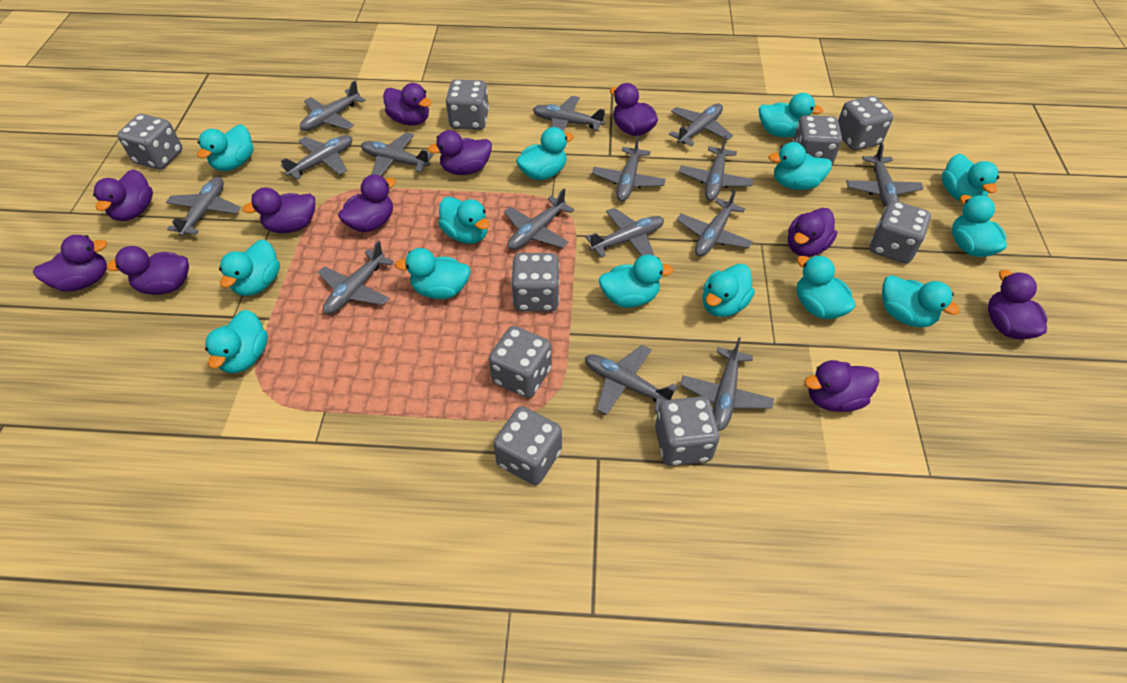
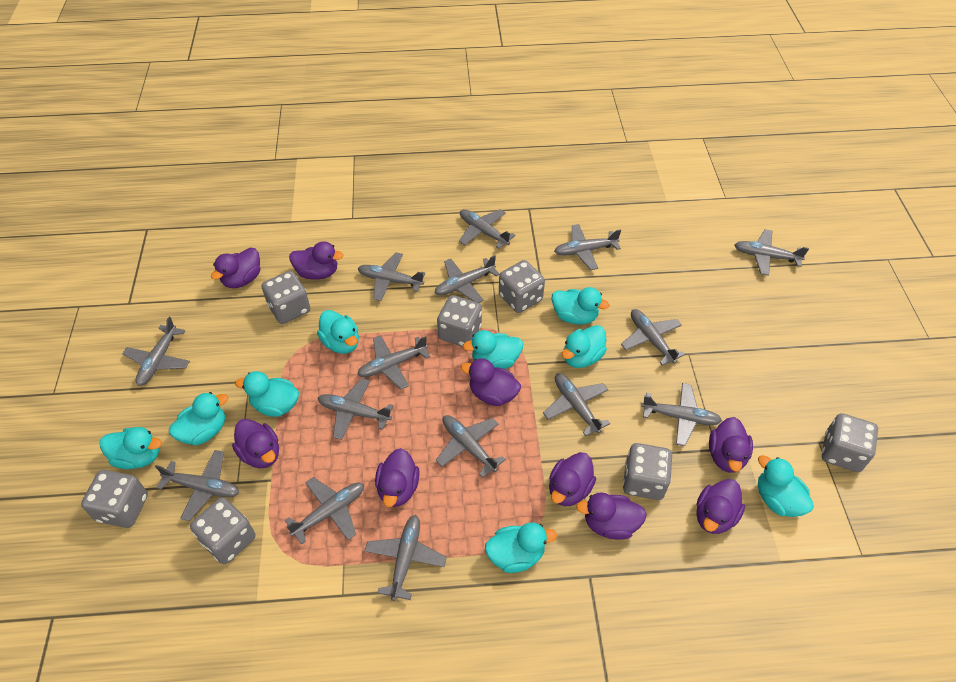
grey dice: [117,114,182,170] [446,79,489,130] [489,326,552,398] [493,406,562,485] [511,253,560,311] [655,396,720,466] [792,115,842,165] [838,96,893,150] [869,200,931,264] = 9 -> [81,470,148,528] [190,498,255,564] [262,271,310,324] [437,295,482,347] [499,260,545,313] [623,443,672,500] [822,413,878,472] = 7
purple duck: [33,235,107,292] [93,169,153,221] [106,246,189,295] [243,187,315,234] [338,175,396,232] [383,83,431,125] [428,130,492,175] [610,83,658,136] [788,208,837,257] [805,360,880,412] [988,270,1048,340] = 11 -> [211,248,260,288] [232,419,279,468] [289,241,343,280] [375,448,420,507] [461,358,521,406] [549,452,596,506] [576,492,647,540] [696,479,745,534] [709,417,753,473] = 9
turquoise duck: [197,124,253,171] [205,310,268,373] [219,240,280,296] [395,248,471,299] [438,197,490,244] [516,127,574,180] [599,255,674,308] [703,264,755,317] [759,93,823,137] [768,142,832,190] [797,255,856,319] [882,275,960,327] [941,154,999,202] [952,195,1007,257] = 14 -> [100,427,162,469] [169,392,228,445] [235,371,299,417] [317,310,359,354] [463,330,523,369] [485,522,557,573] [552,287,610,325] [562,325,607,368] [758,455,814,517] = 9

